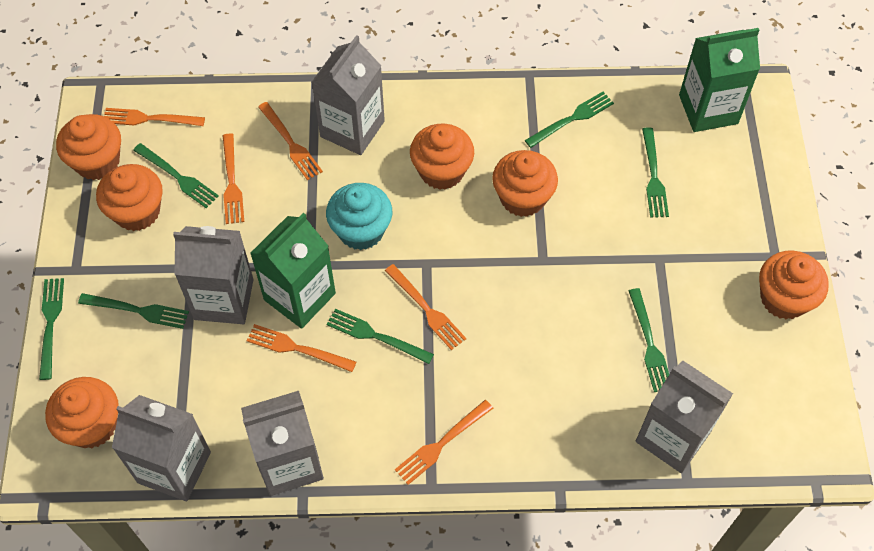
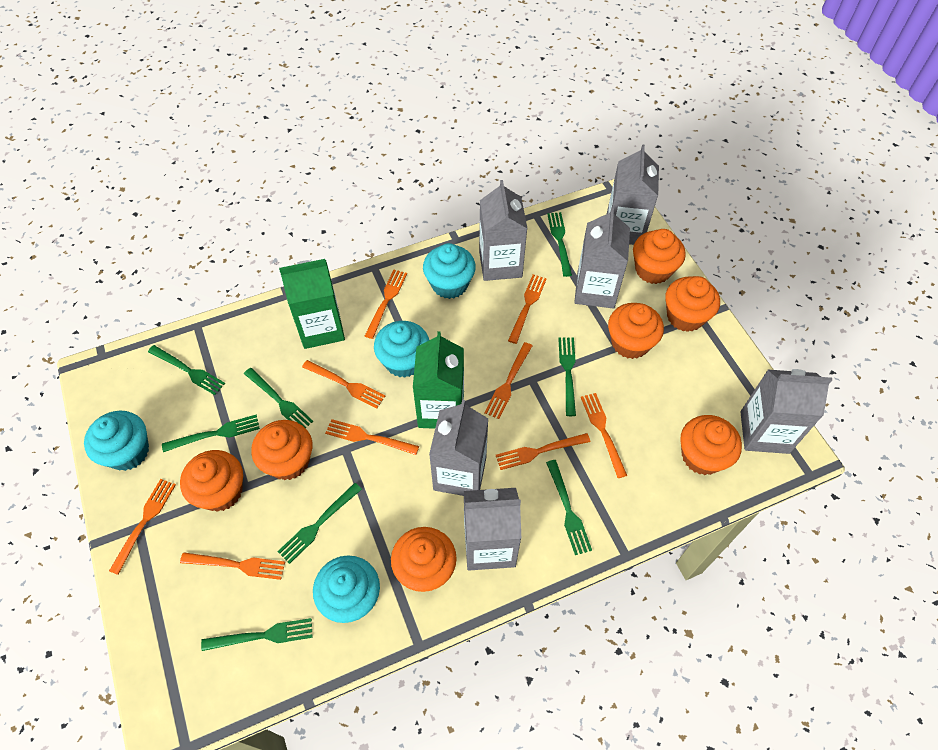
green fork: [39,278,64,380] [78,293,189,329] [133,143,219,208] [326,309,434,364] [525,92,614,148] [629,288,670,392] [642,127,669,218] = 7 -> [148,345,225,395] [162,415,260,452] [201,618,313,651] [244,368,313,428] [277,483,362,564] [546,460,592,555] [547,212,572,277] [558,337,576,416] = 8
grey carton: [112,395,211,501] [173,226,254,324] [241,391,324,496] [312,35,385,155] [636,361,733,473] = 5 -> [429,400,488,496] [464,488,521,570] [479,180,527,281] [574,207,630,309] [607,145,659,245] [740,369,832,454] = 6
orange cupcake: [45,377,119,448] [56,114,121,180] [96,164,163,231] [410,124,474,190] [492,150,558,217] [759,251,829,319] = 6 -> [180,450,243,512] [251,420,312,480] [391,527,457,592] [608,303,664,359] [633,229,686,284] [665,276,720,332] [680,415,742,475] = 7
orange fork: [104,108,205,126] [222,133,244,224] [247,324,356,372] [258,102,323,180] [385,264,466,350] [395,400,493,485] = 6 -> [109,479,176,575] [180,552,285,580] [302,360,385,408] [325,419,419,455] [365,270,407,339] [484,342,532,419] [496,433,590,470] [508,275,547,344] [581,393,627,478] = 9
turquoise cupcake: [326,183,392,250] = 1 -> [84,411,149,471] [313,555,380,623] [374,321,429,378] [423,243,476,299] = 4

